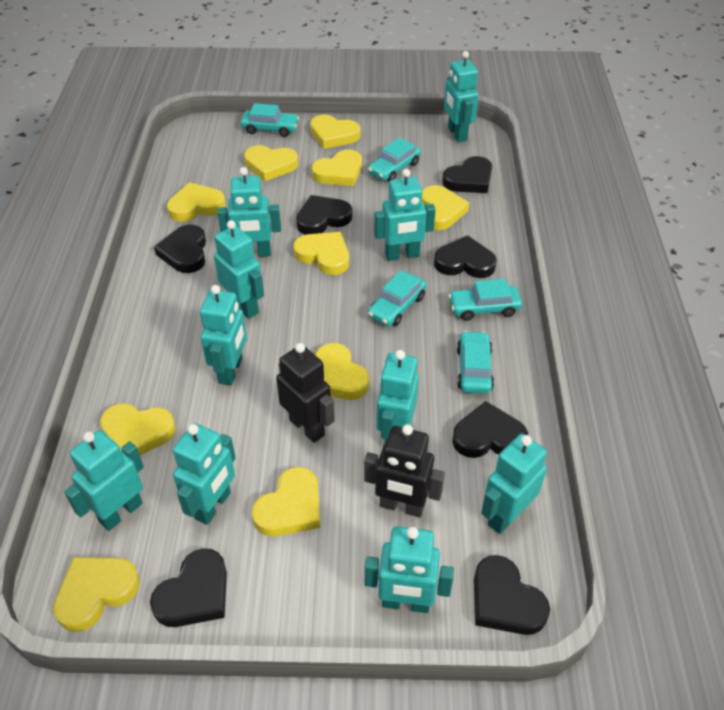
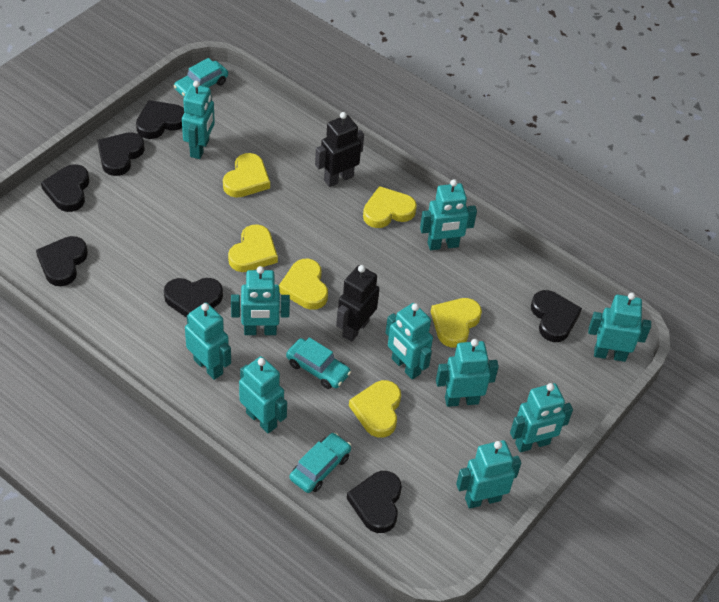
turquoise car: [241,103,299,137] [368,137,421,181] [368,270,427,326] [448,279,522,321] [457,331,494,394] = 5 -> [174,58,228,97] [286,337,351,389] [290,433,351,493] = 3
yellow heart: [53,557,140,632] [100,403,176,455] [167,182,226,222] [244,145,298,181] [252,467,320,537] [293,232,349,275] [310,114,360,149] [312,150,362,186] [315,343,369,400] [422,185,469,230] = 10 -> [223,153,270,198] [228,224,278,272] [279,259,328,310] [349,380,401,438] [363,186,417,228] [431,298,482,348] = 6

